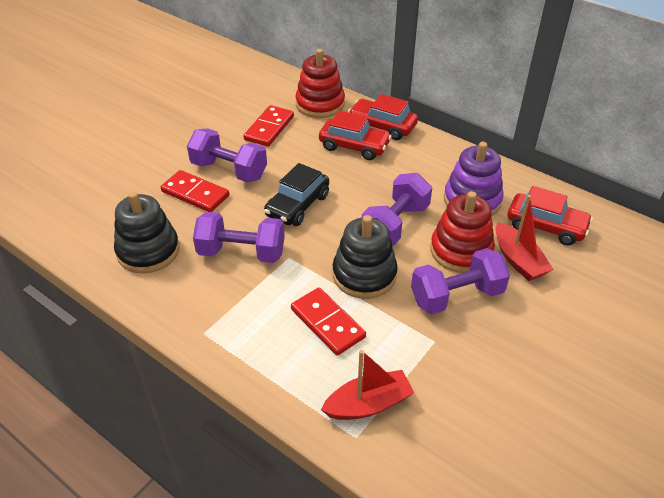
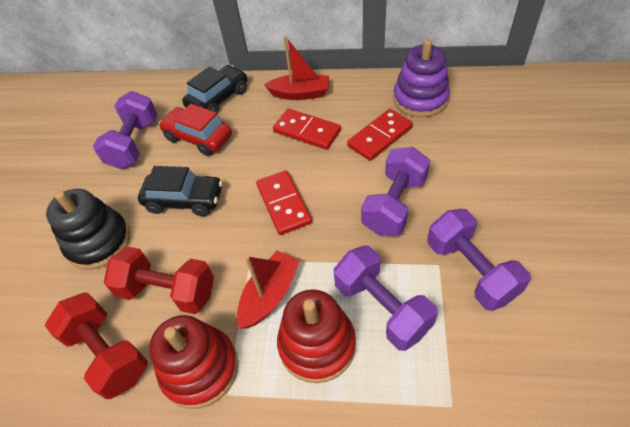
black car: [264,163,329,226] = 1 -> [138,166,223,216] [182,65,247,113] = 2
black stacking toy: [114,191,179,273] [333,215,398,299] = 2 -> [46,189,130,269] = 1
red car: [319,111,392,160] [348,94,418,140] [508,186,593,245] = 3 -> [159,104,232,156] = 1
red dumbbell: none = 0 -> [45,292,148,399] [104,246,214,314] = 2

